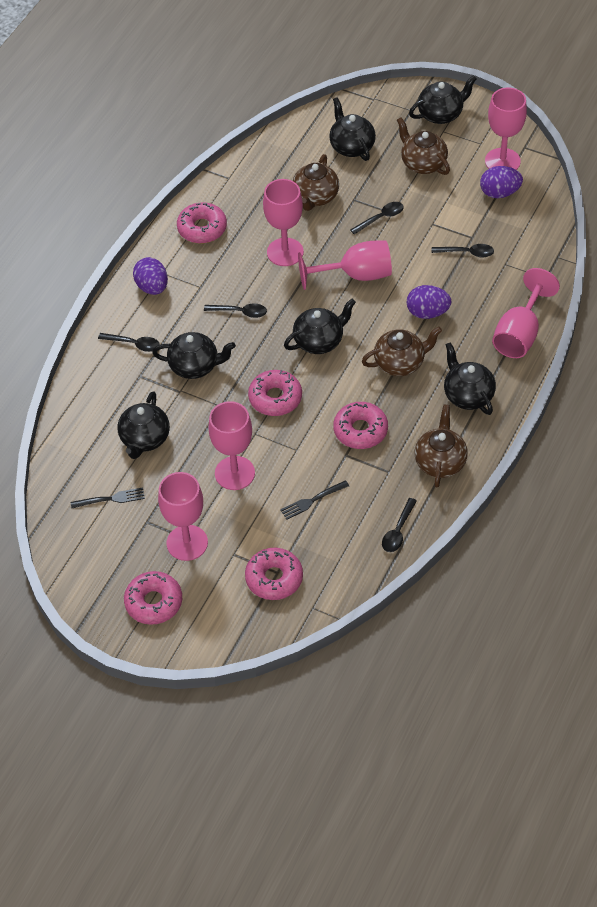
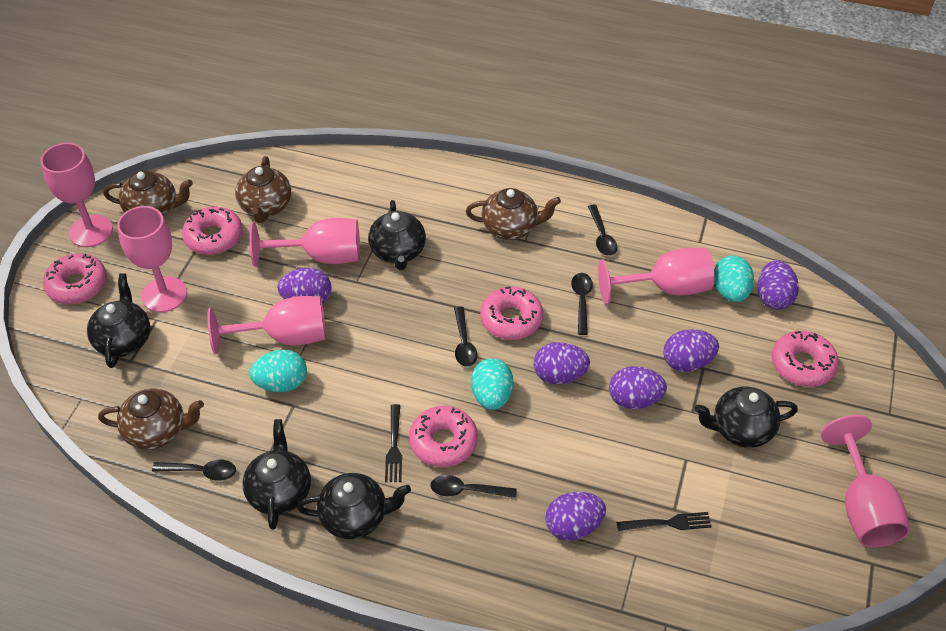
black teapot: [117,391,170,459] [152,332,236,379] [284,299,356,354] [329,97,376,161] [409,75,477,124] [444,342,496,415] = 6 -> [87,274,150,368] [243,419,311,530] [297,473,411,539] [368,200,426,270] [694,386,798,448] = 5
purple egg: [133,257,168,295] [407,285,452,319] [480,166,523,198] = 3 -> [277,268,332,304] [533,342,590,384] [545,492,606,541] [609,366,667,409] [663,329,719,372] [757,260,799,310] = 6
turquoise egg: none = 0 -> [250,350,307,392] [471,358,513,410] [714,256,754,302] = 3

